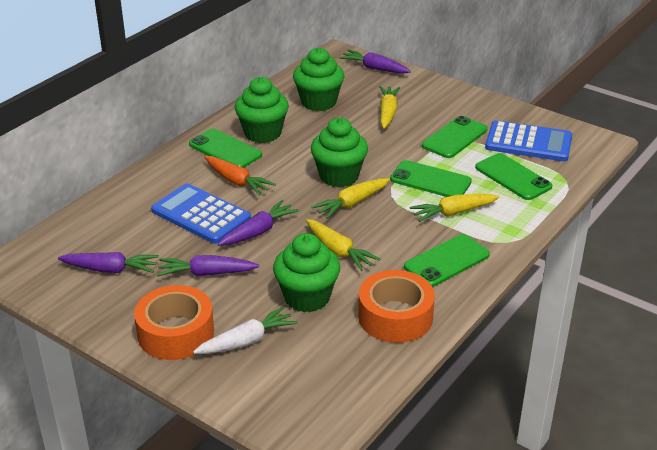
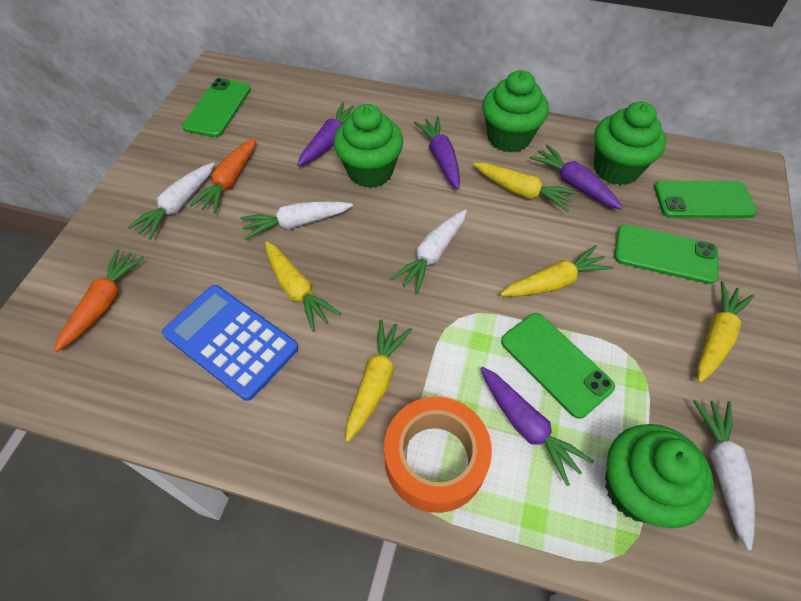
blue calculator: [151,183,251,244] [485,120,573,161] = 2 -> [162,285,298,401] = 1
green phone: [189,129,262,168] [390,160,472,197] [404,234,490,287] [422,116,487,158] [475,153,552,200] = 5 -> [182,78,251,137] [501,313,615,419] [614,224,719,284] [654,181,757,218] = 4
orange carrot: [204,156,276,195] = 1 -> [54,249,144,352] [190,138,256,214] = 2
orange tape: [134,285,214,360] [358,270,435,343] = 2 -> [384,397,492,513] = 1
white carrot: [193,306,297,354] = 1 -> [128,163,215,239] [240,201,353,240] [391,210,467,294] [693,400,755,551] = 4
yellow carrot: [306,219,381,271] [311,178,390,219] [379,86,400,129] [409,194,499,222] = 4 -> [265,241,341,332] [345,319,412,442] [473,163,578,212] [500,245,614,297] [697,281,755,383] = 5

